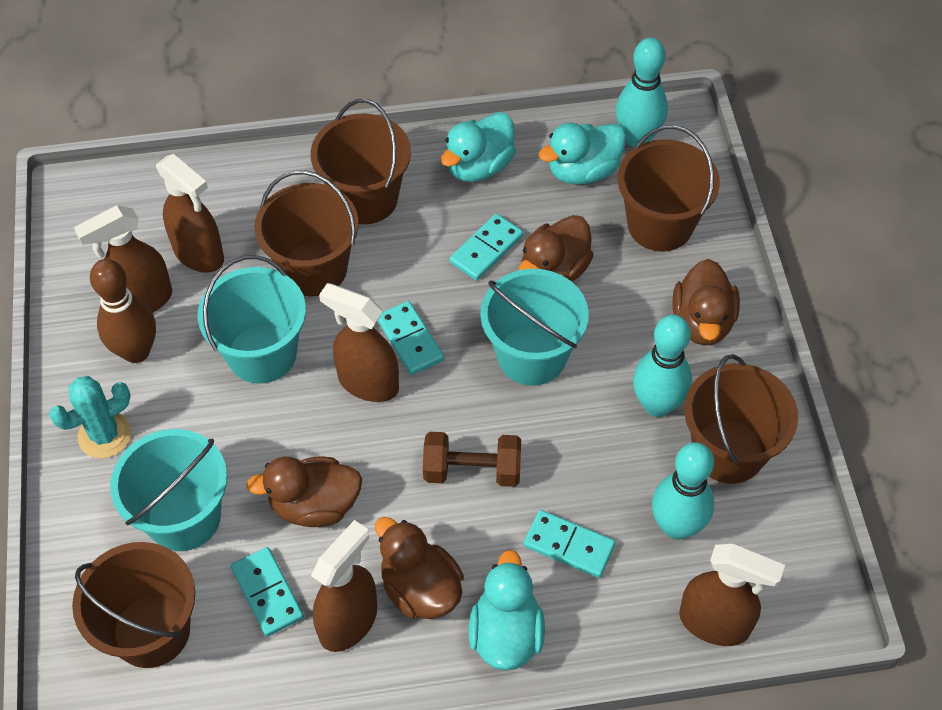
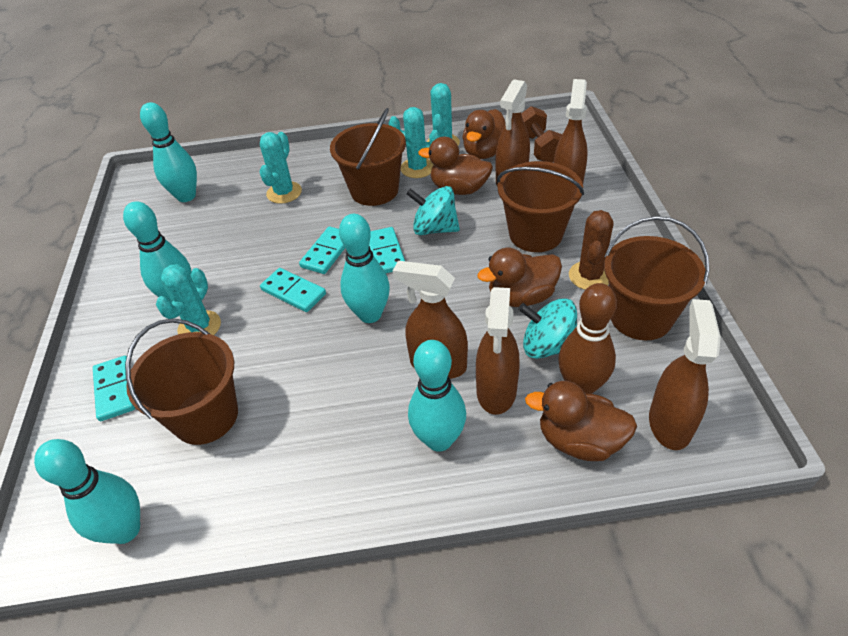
brown bucket: [72,542,195,668] [254,170,358,296] [311,99,411,224] [618,125,720,252] [684,354,798,484] = 5 -> [125,319,238,445] [330,108,406,206] [497,161,584,252] [604,216,709,340] = 4
brown cactus: none = 0 -> [569,210,614,290] = 1
turquoise bowling pin: [616,37,668,147] [633,315,692,417] [652,442,714,540] = 3 -> [34,439,140,544] [123,201,192,302] [140,102,197,202] [339,214,390,323] [408,340,466,452] = 5
turquoise bucket: [110,429,227,551] [198,255,306,384] [480,269,589,386] = 3 -> none = 0
turquoise cactus: [49,376,131,458] = 1 -> [156,264,221,335] [260,132,302,204] [388,107,441,178] [427,83,460,146] = 4
turquoise duck: [441,112,516,182] [469,550,545,670] [539,123,626,185] = 3 -> none = 0
turquoise spinning top: none = 0 -> [406,186,460,235] [518,298,577,359] = 2

